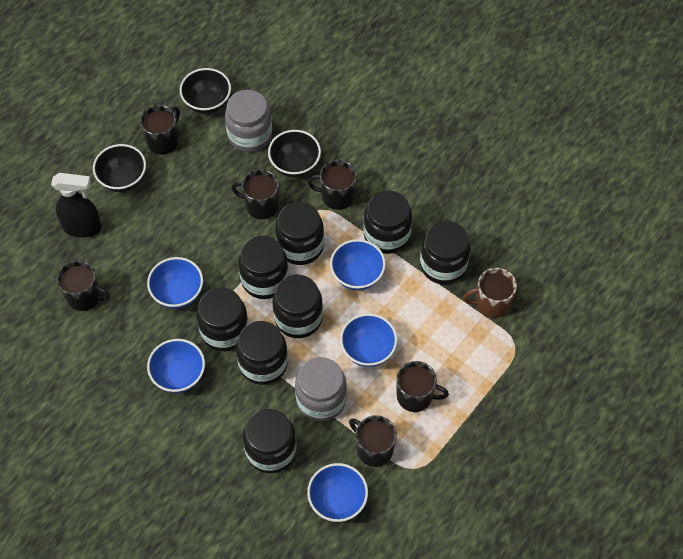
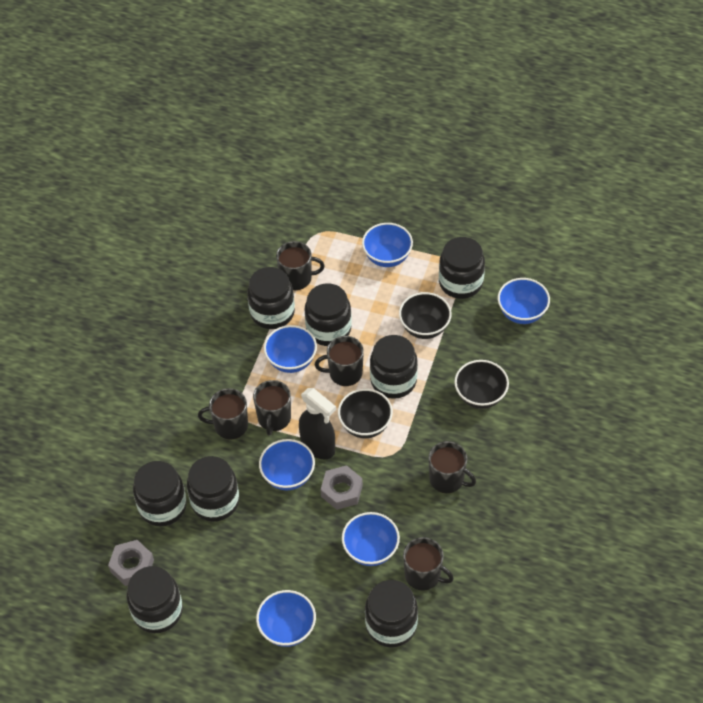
blue bowl: [147,257,203,309] [147,339,205,393] [307,463,368,522] [330,239,386,290] [340,313,397,367] = 5 -> [256,590,316,647] [259,439,315,491] [264,325,317,373] [342,512,400,566] [362,223,413,267] [498,278,550,324] = 6
brown mug: [463,268,517,318] = 1 -> none = 0
grey jar: [225,90,272,152] [295,357,347,421] = 2 -> none = 0
grey nut: none = 0 -> [108,540,154,586] [320,465,363,510] = 2

